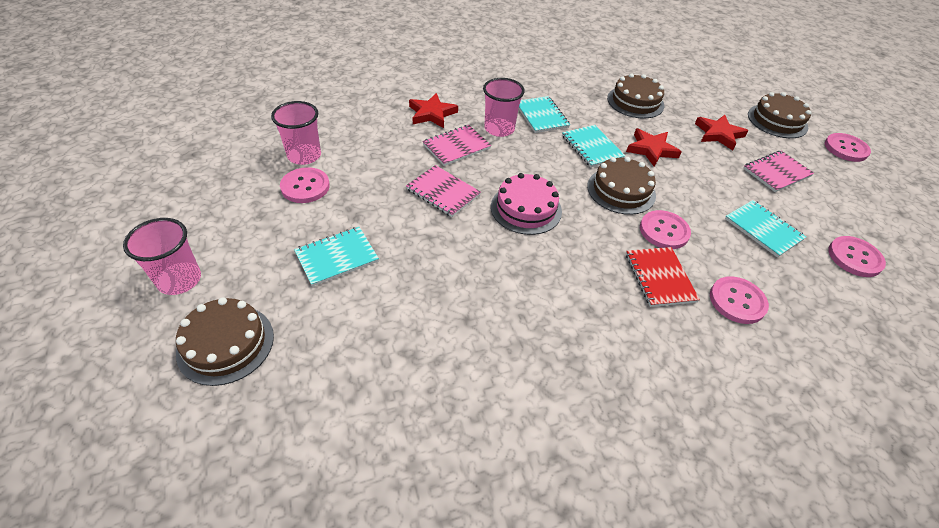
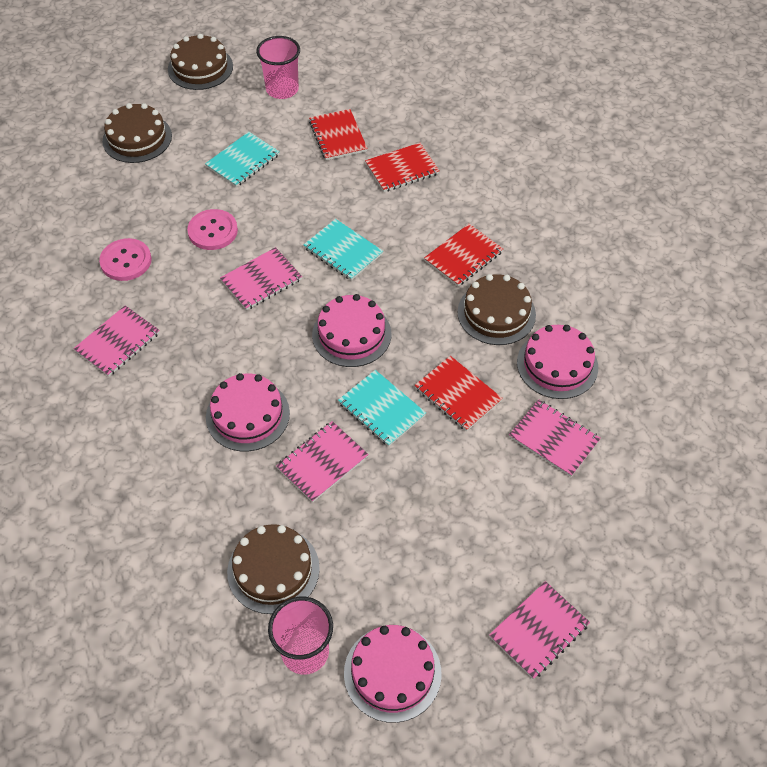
pink button: [280,167,330,203] [640,210,691,249] [710,276,769,324] [825,133,871,162] [828,236,886,277] = 5 -> [99,238,152,281] [187,209,238,250] = 2
pink cake: [491,173,562,235] = 1 -> [206,373,290,451] [312,294,391,367] [344,625,441,723] [517,325,598,399] = 4
pink cup: [123,218,201,295] [271,101,321,165] [483,78,525,137] = 3 -> [256,36,300,99] [268,597,333,675] = 2
pink notebook: [406,165,481,217] [422,125,491,166] [743,151,814,192] = 3 -> [73,305,160,377] [220,247,302,310] [276,421,369,503] [489,581,590,679] [509,399,601,477] = 5
red notebook: [626,247,700,307] = 1 -> [309,109,368,160] [365,143,440,192] [415,356,503,431] [424,224,503,286] = 4
red star: [409,93,458,128] [626,128,682,167] [695,115,748,150] = 3 -> none = 0
turquoise notebook: [294,227,379,287] [519,96,570,133] [562,125,625,167] [725,200,806,258] = 4 -> [205,132,280,187] [303,219,383,281] [338,370,426,447] = 3

